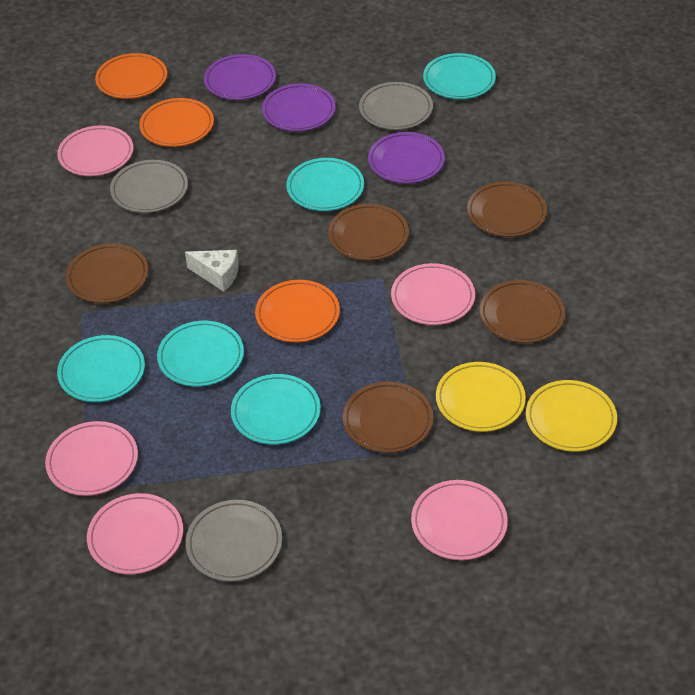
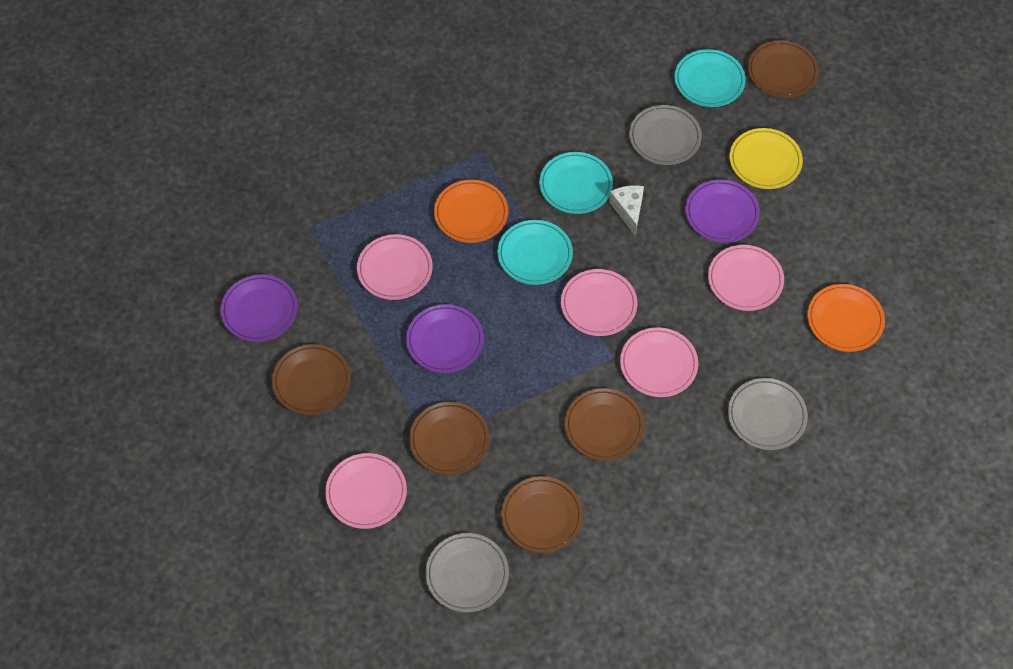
orange plate: [95,53,167,99] [139,98,214,147] [255,280,340,342] = 3 -> [434,180,508,243] [807,284,885,352] = 2
turquoise plate: [57,335,145,402] [157,321,244,387] [231,374,321,445] [286,158,364,211] [423,53,496,99] = 5 -> [497,220,573,285] [539,152,613,214] [674,49,746,107] = 3
yellow plate: [436,362,526,432] [526,380,617,452] = 2 -> [729,128,803,189] = 1

